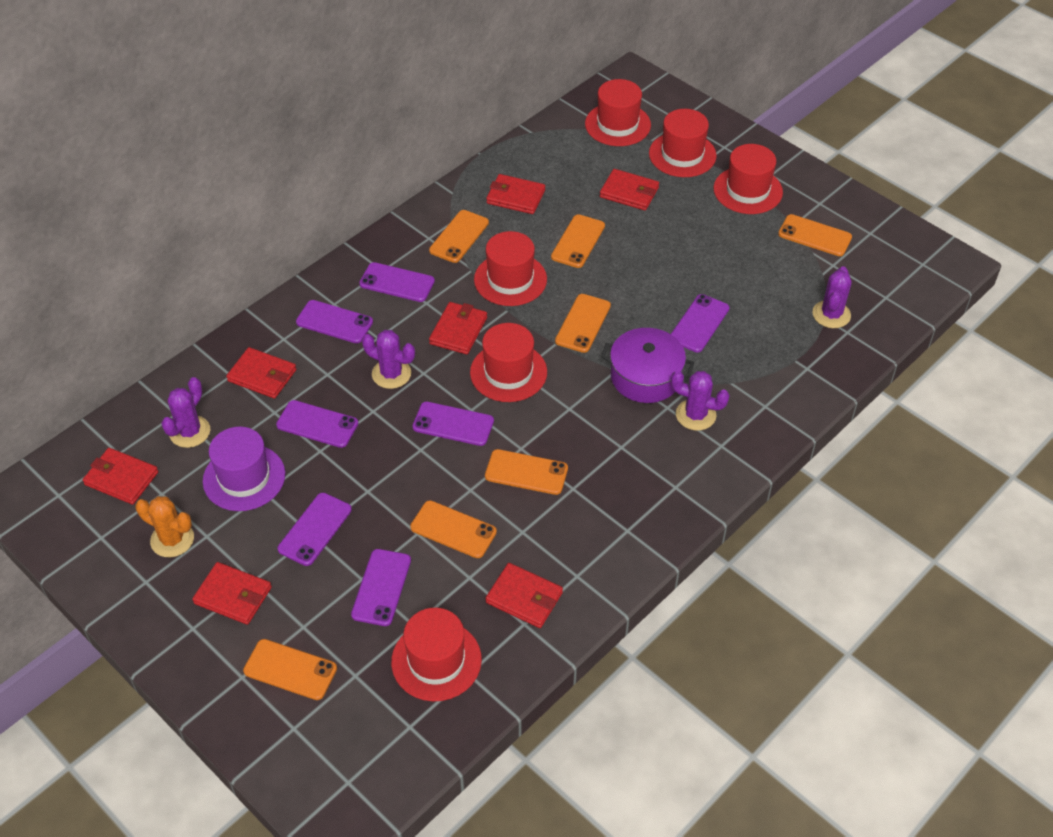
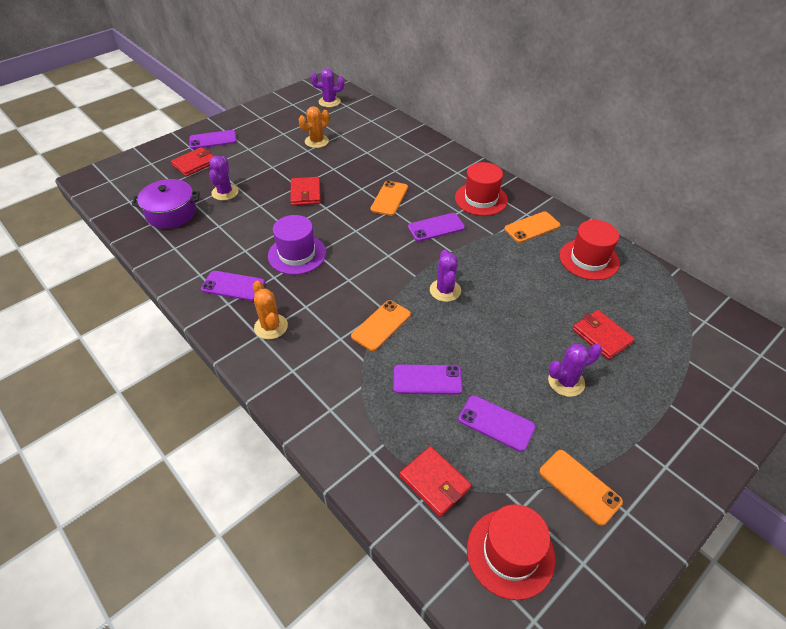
orange cactus: [135,496,194,557] = 1 -> [253,281,288,339] [299,106,329,148] = 2
orange phone: [243,639,337,700] [410,500,497,558] [429,210,489,263] [485,449,568,495] [551,214,605,268] [555,294,611,353] [778,214,852,256] = 7 -> [351,300,411,351] [370,181,408,216] [504,211,560,243] [539,450,623,526] = 4
purple phone: [276,400,359,448] [277,493,352,566] [296,300,373,343] [351,549,411,626] [359,262,435,302] [412,402,494,446] [671,294,730,353] = 7 -> [189,130,237,149] [201,271,265,301] [393,365,462,395] [408,213,465,241] [458,395,536,452] = 5
red hat: [391,608,482,701] [470,323,547,402] [474,231,547,306] [585,79,651,146] [649,109,717,177] [713,144,783,214] = 6 -> [455,162,508,216] [467,504,556,600] [560,220,620,280] = 3
red wallet: [83,448,158,505] [192,562,272,625] [226,347,296,399] [429,302,487,354] [485,563,563,628] [486,174,545,214] [600,169,659,211] = 7 -> [171,147,214,177] [290,177,321,206] [400,446,471,517] [573,310,635,360] = 4

